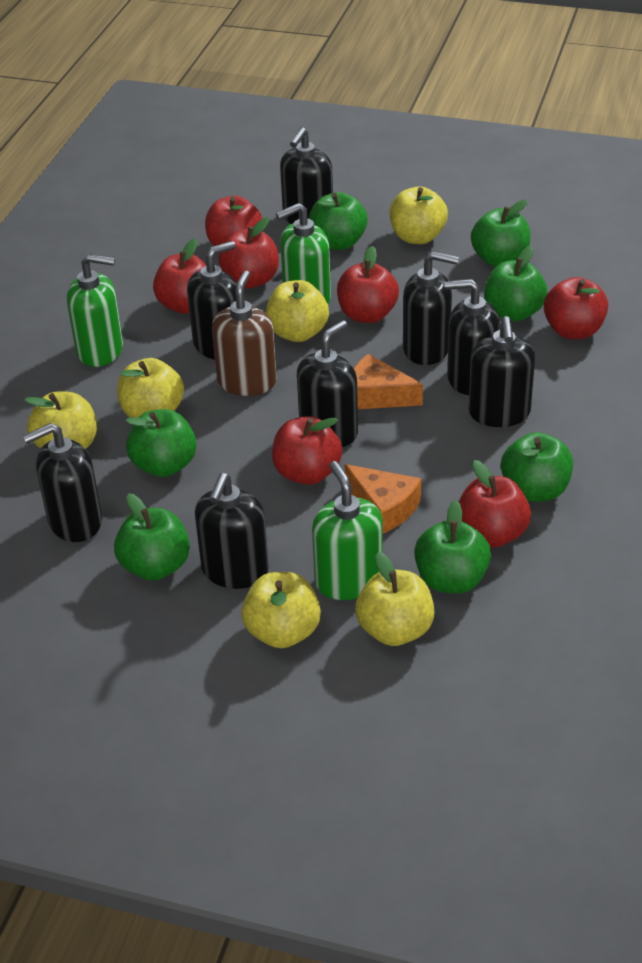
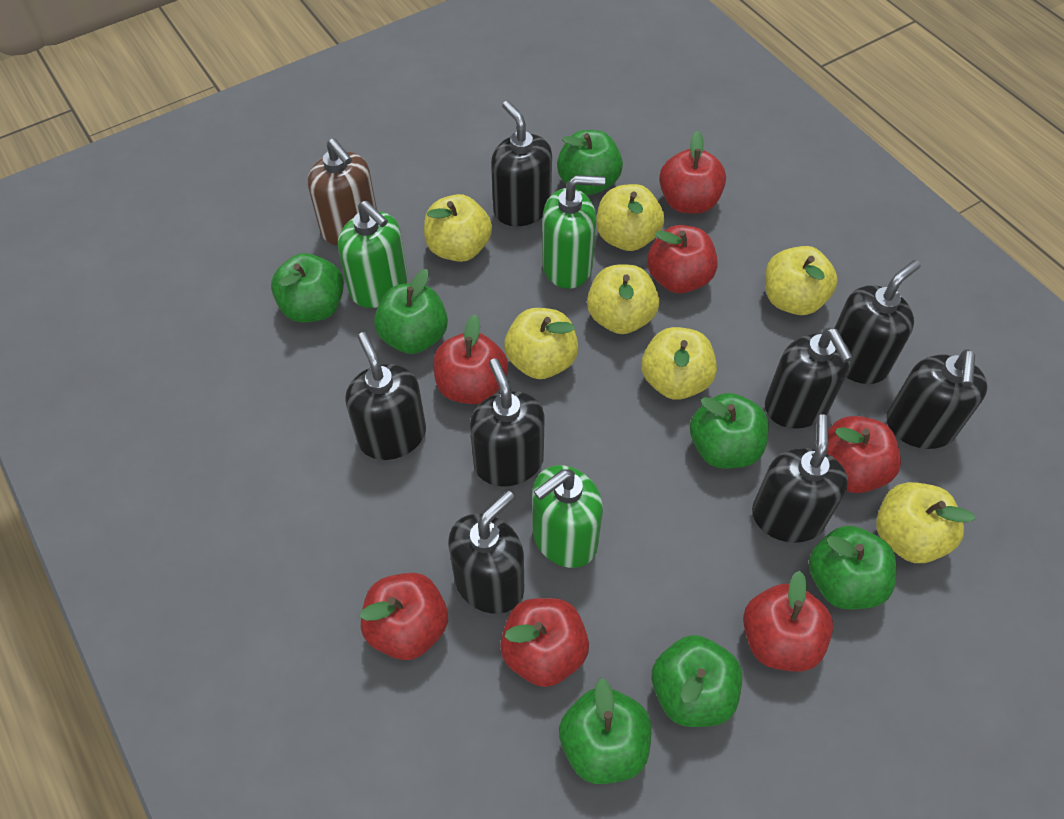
orange cheese: [345,464,421,533] [354,354,423,409] = 2 -> none = 0
yellow apple: [25,391,97,449] [117,358,184,418] [241,572,321,648] [266,280,329,342] [355,552,435,646] [390,186,448,244] = 6 -> [424,194,492,262] [504,308,578,379] [587,265,659,334] [596,184,664,251] [641,327,717,400] [765,246,838,315] [876,482,975,563] = 7

